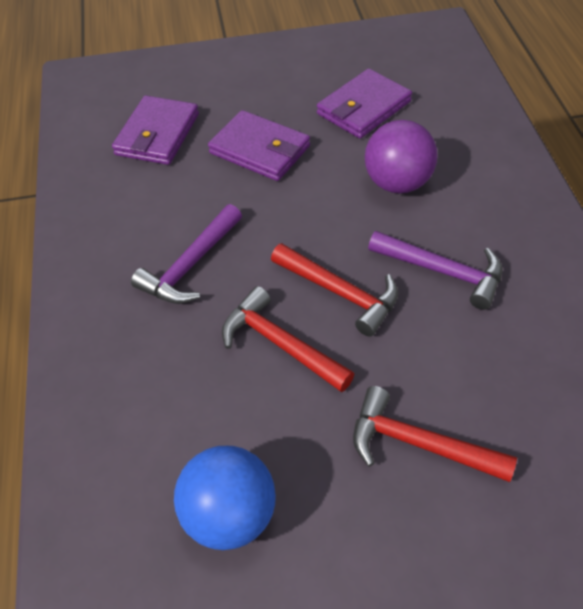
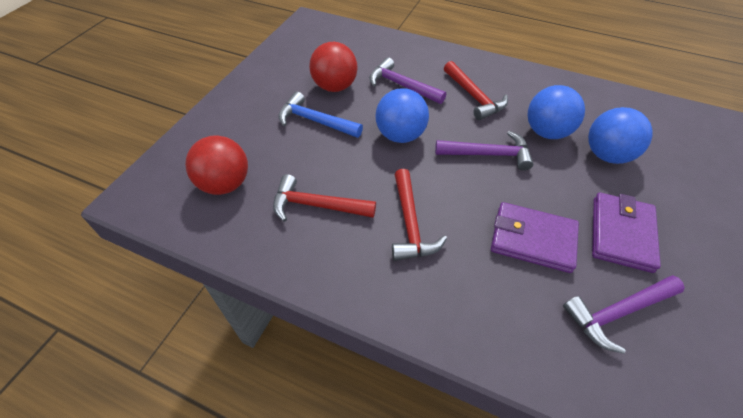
blue ball: [174,446,276,550] = 1 -> [375,88,429,143] [527,85,585,139] [588,107,652,164] = 3
blue hammer: none = 0 -> [278,91,363,138] = 1
purple ball: [365,120,438,193] = 1 -> none = 0
purple hammer: [131,204,242,304] [368,231,502,310] = 2 -> [369,57,446,104] [435,131,533,171] [563,275,685,354] = 3
purple wallet: [112,96,199,165] [208,110,310,181] [317,69,412,139] = 3 -> [491,202,579,273] [592,193,661,273] = 2
red ball: none = 0 -> [185,135,248,195] [309,42,358,92] = 2

